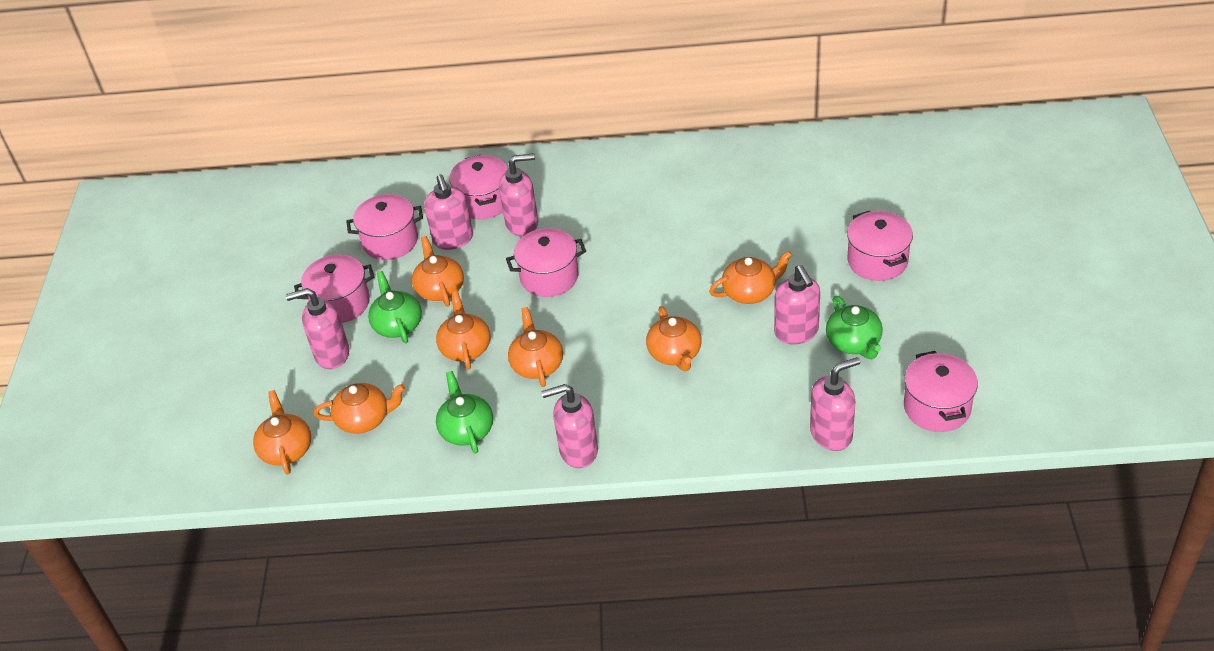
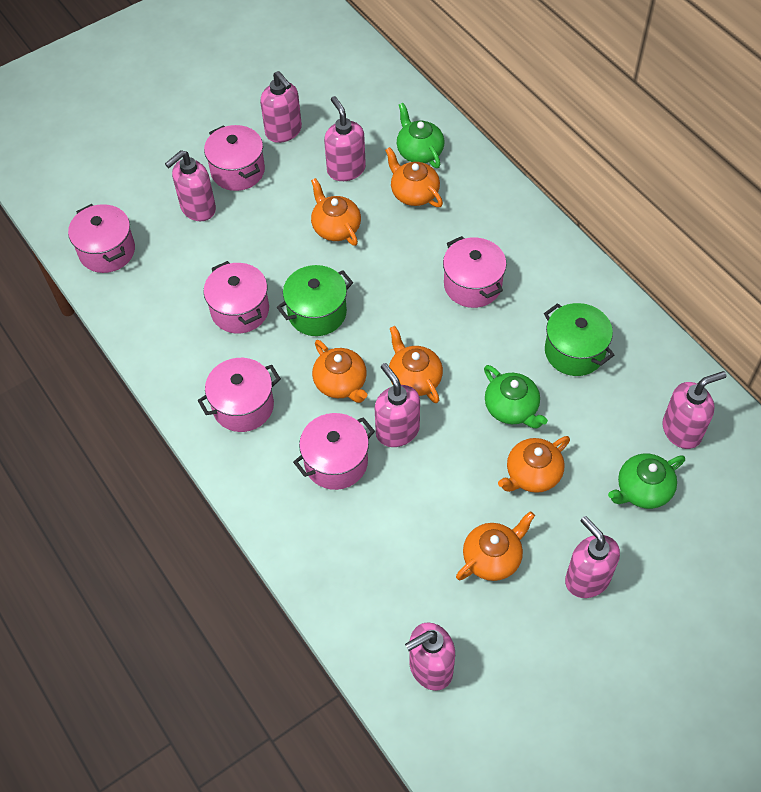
green pot: none = 0 -> [277,265,353,336] [544,303,614,376] = 2
orange teapot: [253,390,311,475] [314,383,405,434] [412,236,464,307] [436,291,491,370] [508,307,563,387] [646,306,702,371] [709,251,792,304] = 7 -> [311,178,361,246] [312,340,367,403] [385,147,443,207] [389,326,443,403] [456,511,535,581] [498,436,570,493] = 6
pink soap dispenser: [286,288,349,369] [424,174,473,250] [499,153,538,236] [541,384,598,468] [774,265,820,344] [810,357,860,451] = 6 -> [165,150,216,221] [260,71,302,143] [324,96,366,181] [375,363,420,447] [405,622,455,691] [565,516,620,598] [662,371,727,449] = 7

